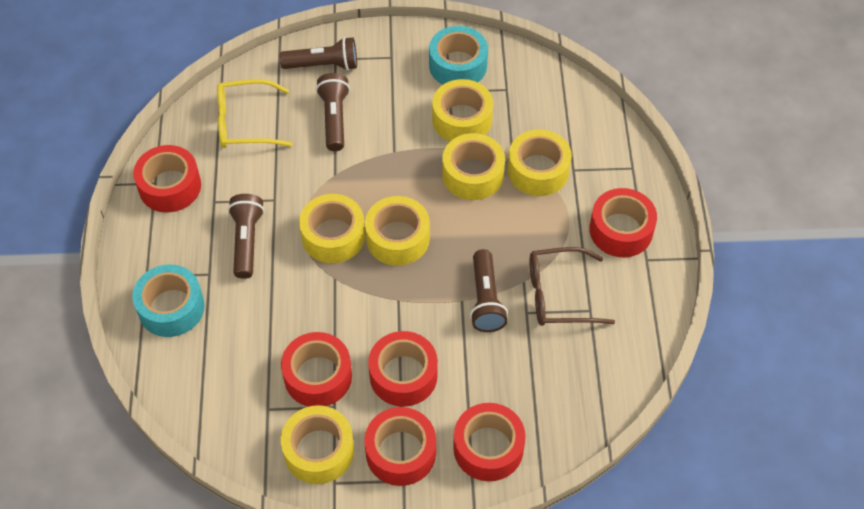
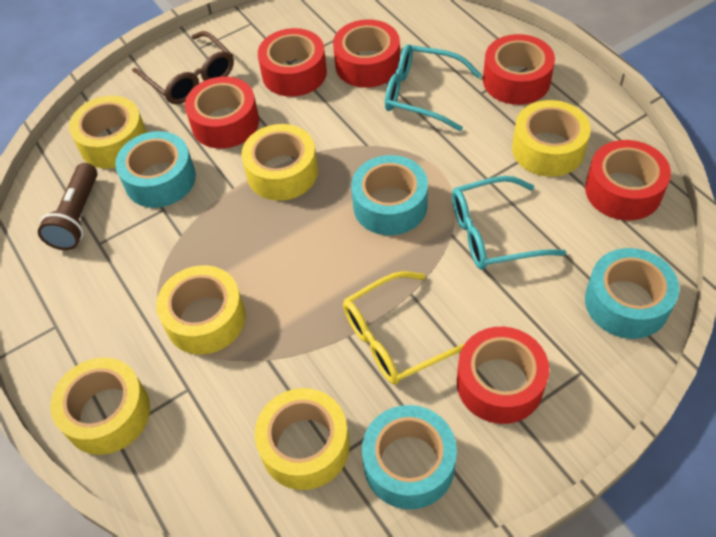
brown flashlight: [228,194,264,279] [280,37,357,71] [316,73,350,151] [470,249,508,332] = 4 -> [38,163,98,250] = 1
turquoise glasses: none = 0 -> [385,44,482,131] [452,176,566,270] = 2
turquoise tape: [132,264,205,337] [429,26,488,85] = 2 -> [115,131,196,208] [351,155,428,235] [362,405,457,509] [585,248,679,339] = 4

